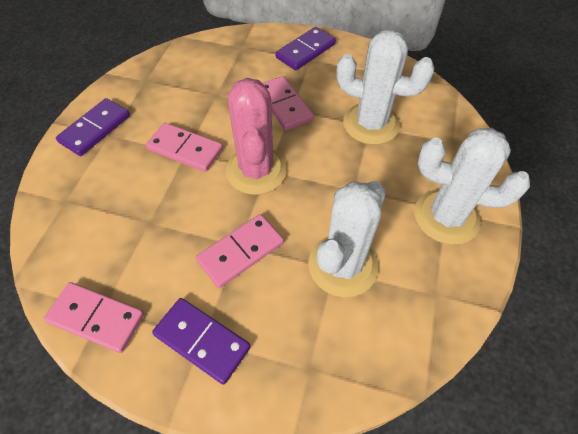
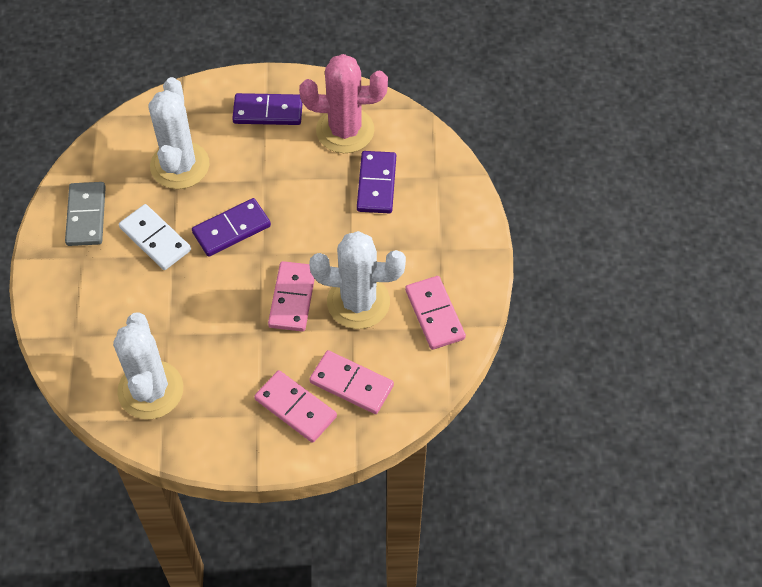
grey domino: none = 0 -> [65,182,106,246] = 1
white domino: none = 0 -> [119,204,191,270] = 1

